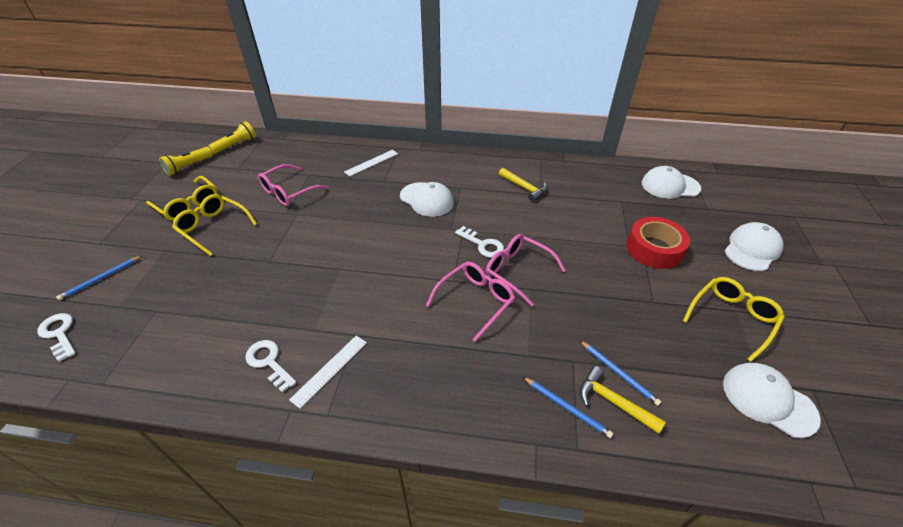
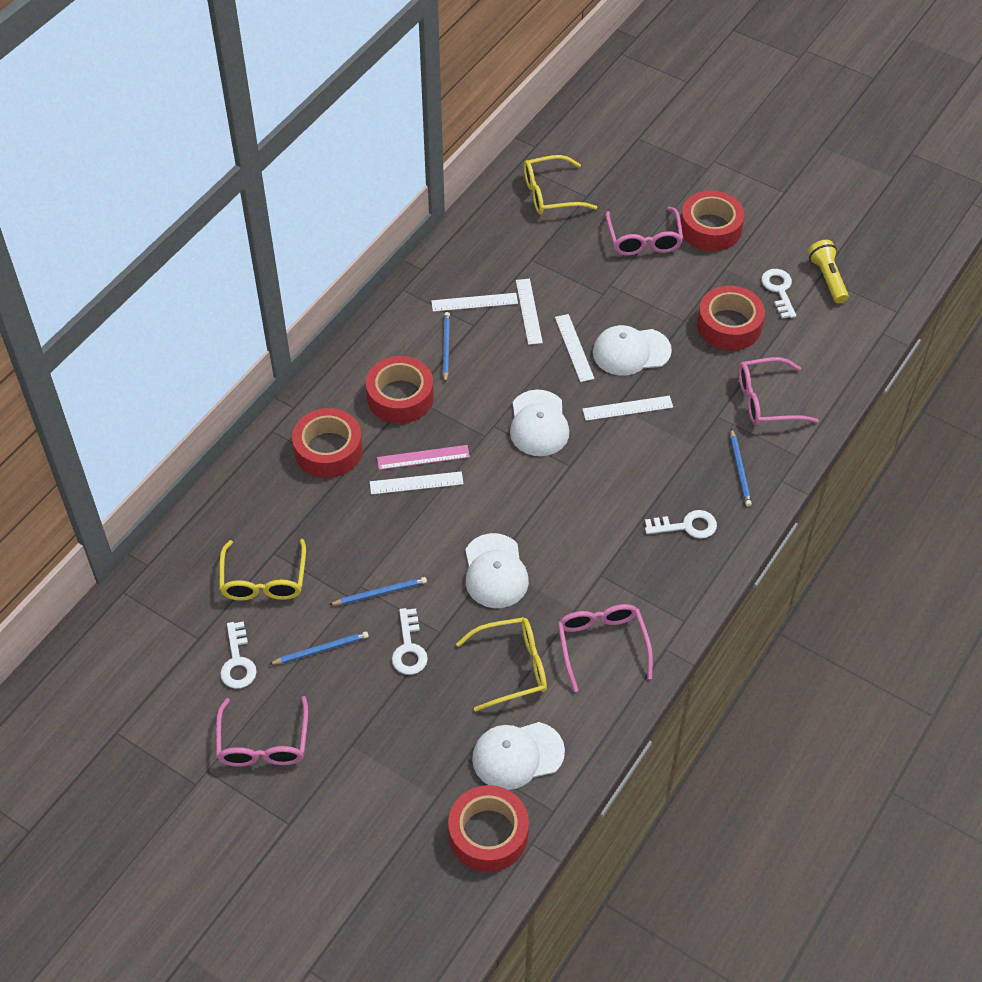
blue pencil: [56,255,143,301] [523,377,613,438] [580,341,661,406] = 3 -> [270,632,369,665] [329,577,427,605] [443,312,450,383] [730,428,752,506] = 4
pink glasses: [258,164,329,206] [426,262,515,342] [486,234,566,307] = 3 -> [216,696,308,767] [558,604,653,692] [606,207,683,256] [739,357,819,426] = 4
pink ruler: none = 0 -> [377,445,470,470] = 1
red tape: [626,217,690,269] = 1 -> [292,408,363,478] [366,356,434,424] [448,785,529,872] [681,191,745,251] [697,286,765,350] = 5
white key: [37,313,76,362] [245,340,296,393] [455,226,504,258] = 3 -> [220,621,257,689] [392,608,428,675] [645,510,717,539] [761,269,796,318] = 4
white ruler: [289,336,367,409] [344,150,398,177] = 2 -> [370,471,464,494] [431,293,518,312] [516,279,543,345] [555,314,594,382] [582,396,673,421] = 5
yellow flashlight: [159,147,213,176] [209,121,256,154] = 2 -> [808,240,849,303] = 1
yellow hammer: [499,168,548,202] [580,366,666,434] = 2 -> none = 0

